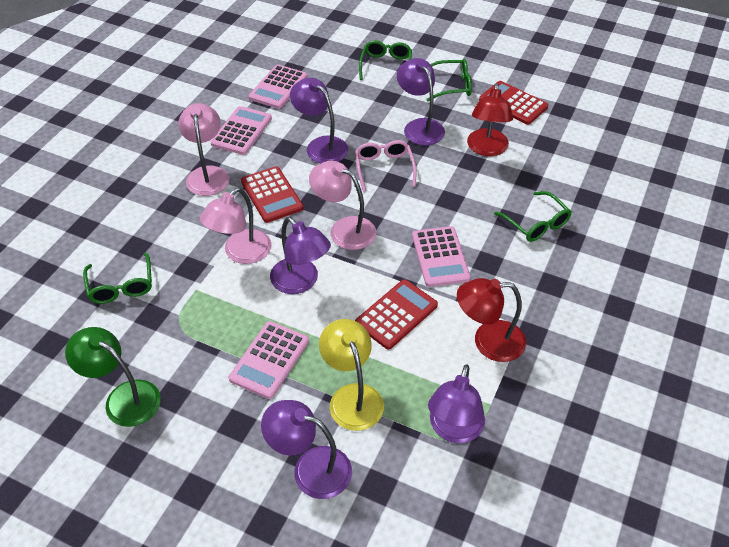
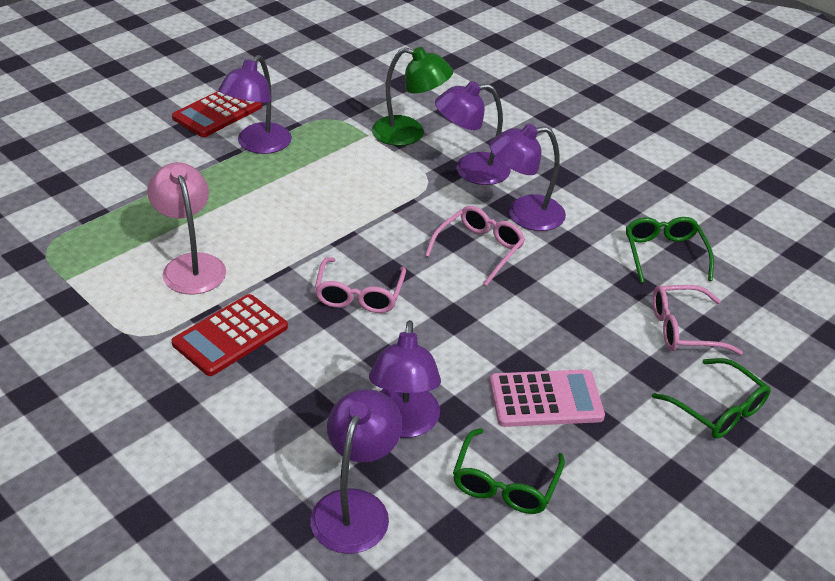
green glasses: [83,252,152,304] [359,40,412,80] [426,59,472,101] [494,191,572,242] = 4 -> [453,428,565,514] [626,217,714,283] [652,358,771,439] = 3
pink calculator: [211,106,272,155] [229,321,309,399] [249,64,307,109] [412,226,471,287] = 4 -> [490,369,605,427] = 1
pink glasses: [355,140,417,192] = 1 -> [315,257,406,313] [425,206,525,286] [653,285,743,355] = 3
pink lamp: [178,103,230,196] [200,187,271,264] [309,161,376,250] = 3 -> [147,162,226,294] = 1
red calculator: [241,166,303,223] [355,279,438,350] [479,81,548,125] = 3 -> [172,91,262,137] [172,294,288,376] = 2
red lamp: [457,278,526,362] [467,83,513,156] = 2 -> none = 0
yellow lamp: [319,319,384,431] = 1 -> none = 0

